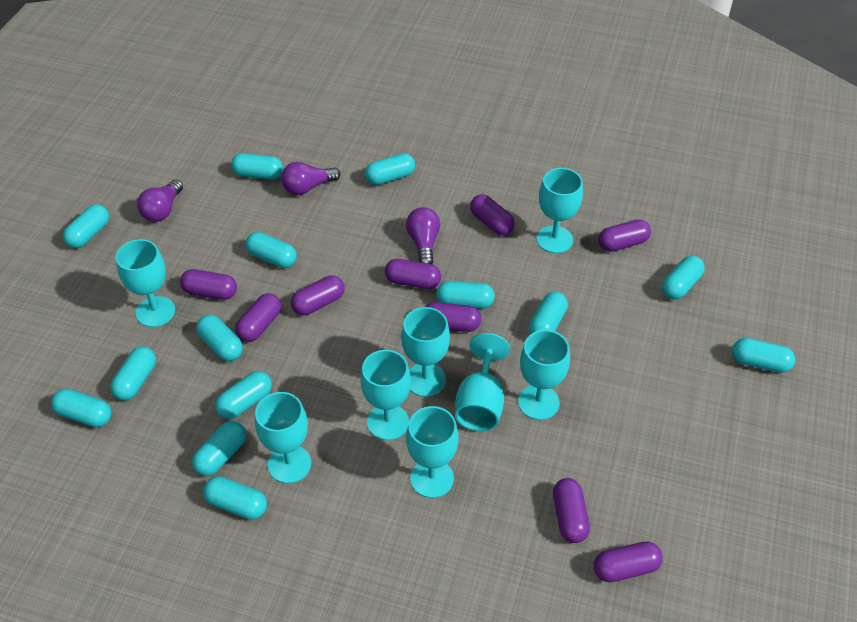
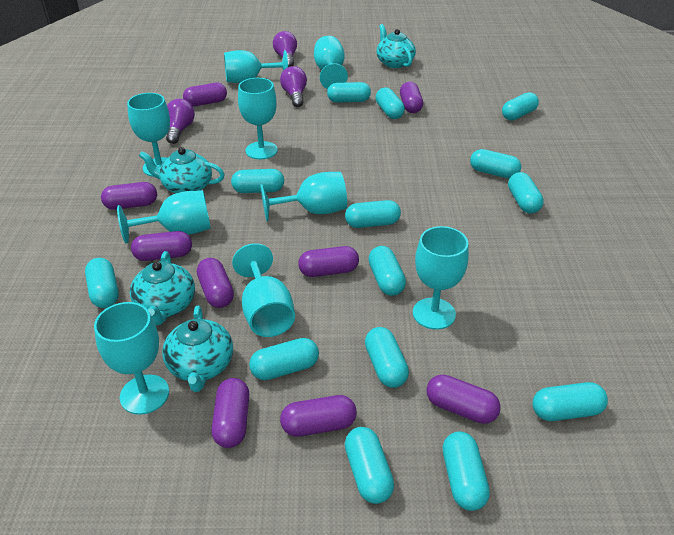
turquoise goblet: [116,239,175,327] [255,392,311,483] [361,350,411,440] [401,307,450,397] [406,406,459,498] [455,333,510,431] [518,330,570,420] [537,168,583,253] = 8 -> [94,302,169,415] [117,190,211,243] [127,93,170,177] [224,50,288,83] [232,243,295,337] [238,78,278,159] [260,172,347,221] [314,36,348,89] [413,226,469,330] = 9
turquoise teapot: none = 0 -> [130,251,195,325] [139,147,225,193] [162,306,233,392] [376,24,416,68] = 4

